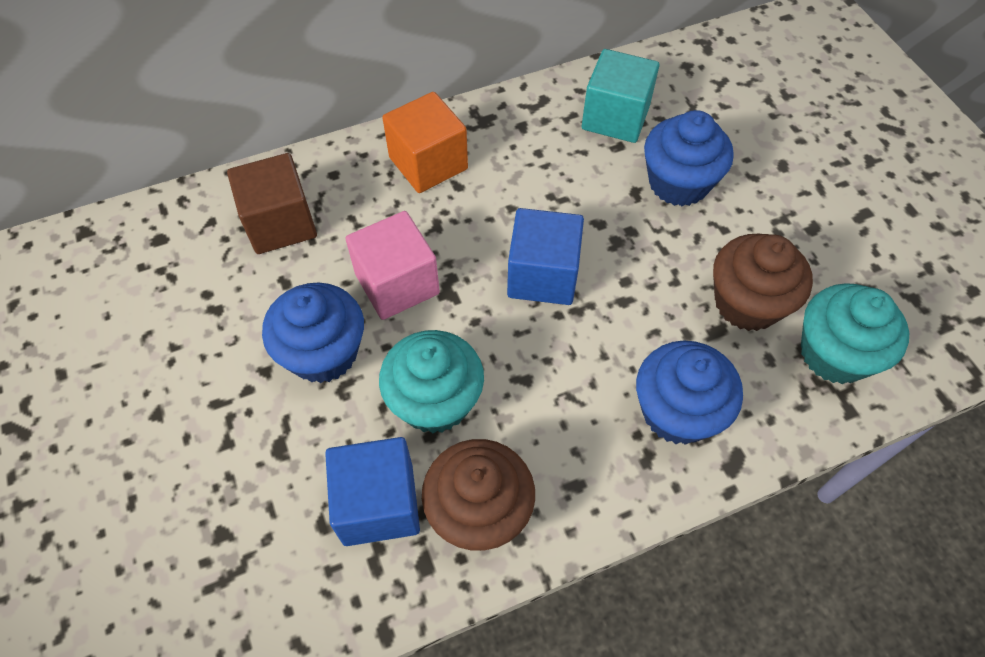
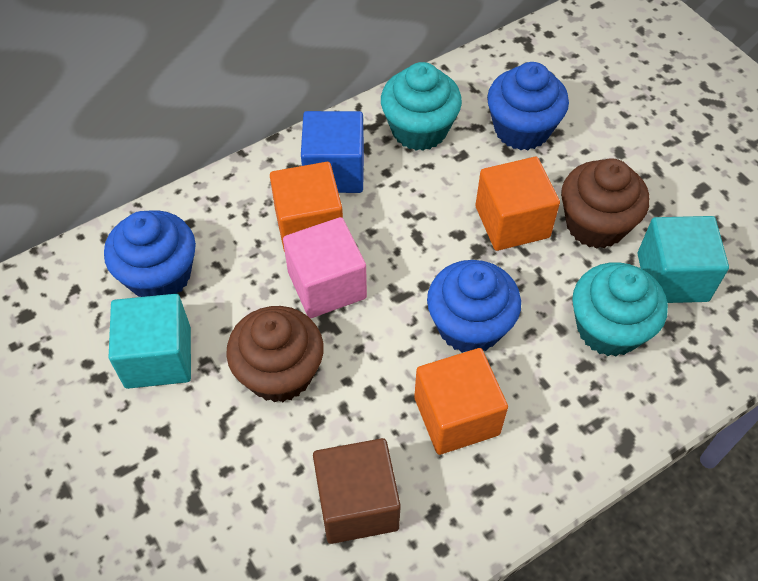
blue cube: [325,437,420,546] [507,208,584,305] = 2 -> [301,111,364,193] = 1
orange cube: [382,92,468,193] = 1 -> [270,162,343,252] [414,348,508,455] [475,157,560,251] = 3
turquoise cube: [582,49,660,143] = 1 -> [109,294,191,389] [638,216,729,303] = 2

